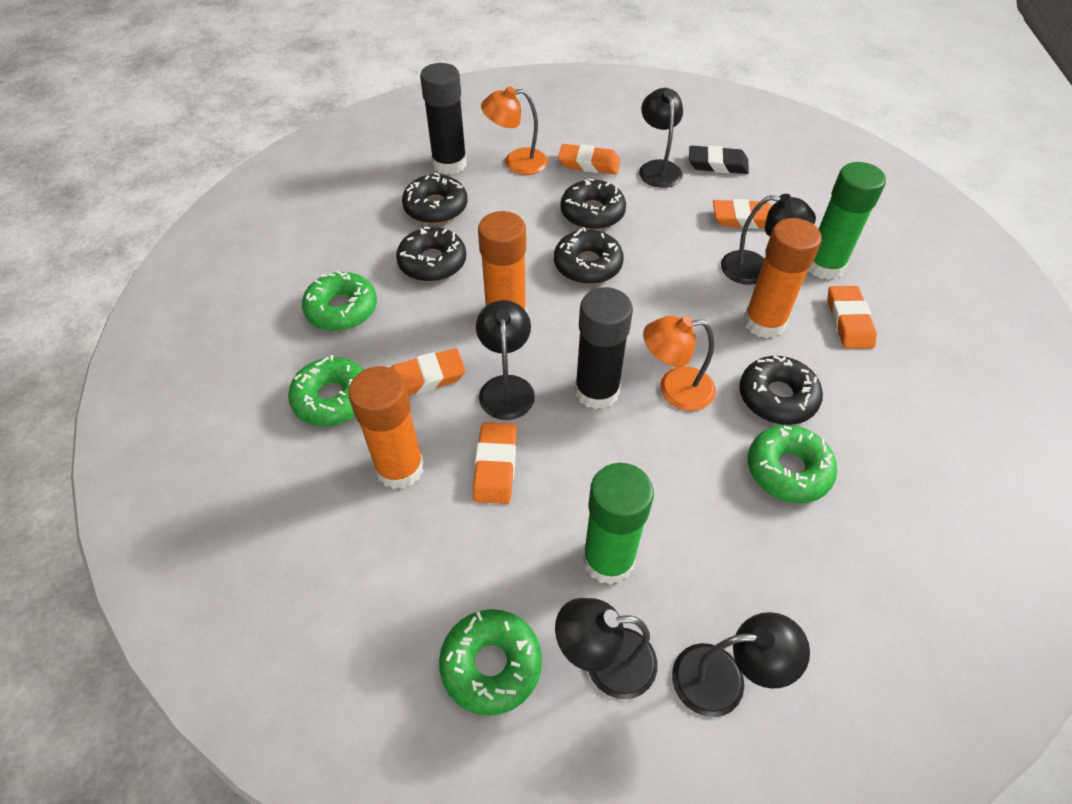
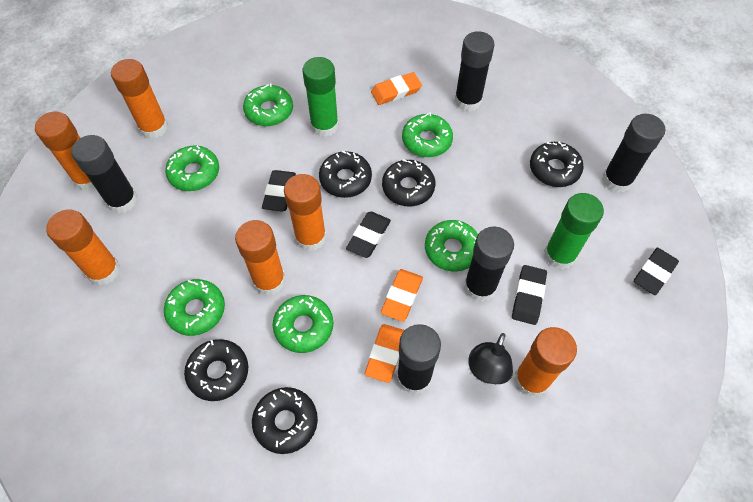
black eraser: [689,145,749,174] = 1 -> [262,170,296,212] [346,212,391,258] [512,265,547,325] [634,248,679,295] = 4
black glue stick: [420,63,467,175] [575,287,633,410] = 2 -> [71,135,138,213] [397,324,441,395] [454,31,495,112] [464,227,514,302] [602,114,665,193] = 5
black lamp: [476,300,535,420] [555,598,657,699] [639,88,683,188] [672,612,810,717] [721,194,816,285] = 5 -> [468,333,513,384] = 1
green donut: [288,355,364,426] [302,271,377,331] [439,609,542,716] [748,425,837,503] = 4 -> [164,279,225,336] [165,145,219,191] [243,83,293,126] [273,295,333,353] [402,113,453,157] [425,220,478,272] = 6
orange eraser: [390,348,466,395] [473,422,517,504] [558,144,621,174] [713,199,772,229] [827,286,877,349] = 5 -> [365,324,405,383] [371,72,422,105] [381,269,423,322] = 3
orange glue stick: [348,366,424,489] [478,211,527,312] [743,218,822,338] = 3 -> [35,112,95,191] [46,210,120,286] [111,59,168,139] [235,220,286,296] [284,174,326,251] [514,327,577,397] = 6
orange lamp: [481,86,548,175] [643,316,716,411] = 2 -> none = 0

